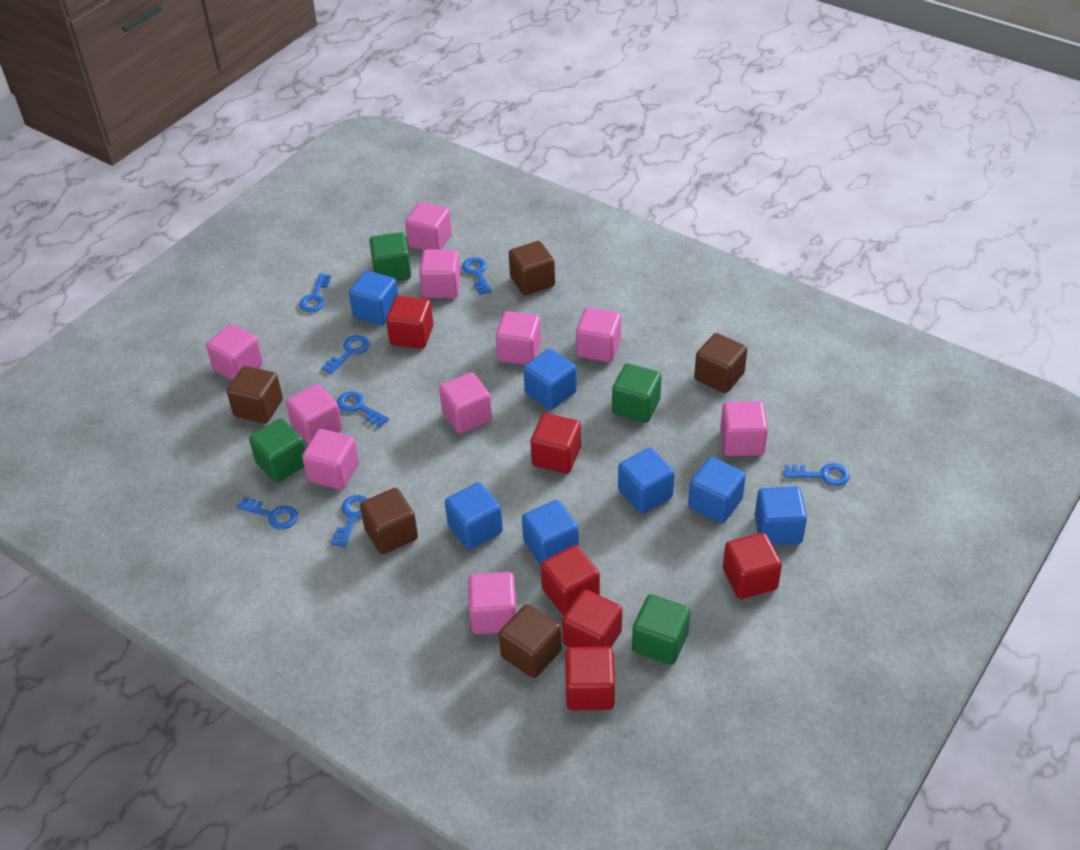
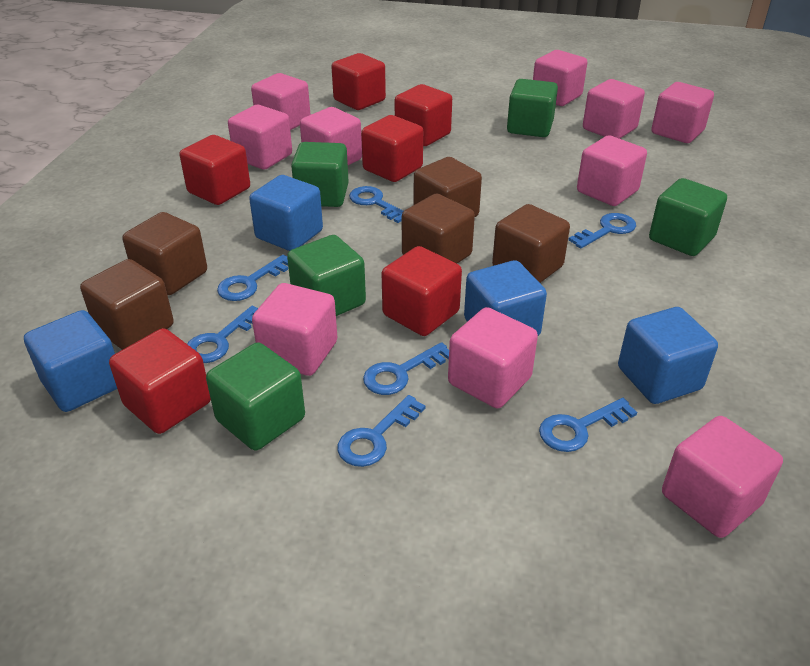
blue cube: [349,271,398,325] [445,482,503,549] [522,500,579,565] [523,349,577,410] [618,448,675,513] [688,457,746,523] [755,487,807,545] = 7 -> [24,310,117,412] [249,175,323,251] [464,260,547,336] [618,307,718,404] = 4
green cube: [249,418,305,483] [369,232,411,281] [612,363,662,423] [632,594,690,665] = 4 -> [206,342,305,451] [287,235,366,316] [291,142,349,207] [507,79,558,137] [649,178,727,256] = 5

